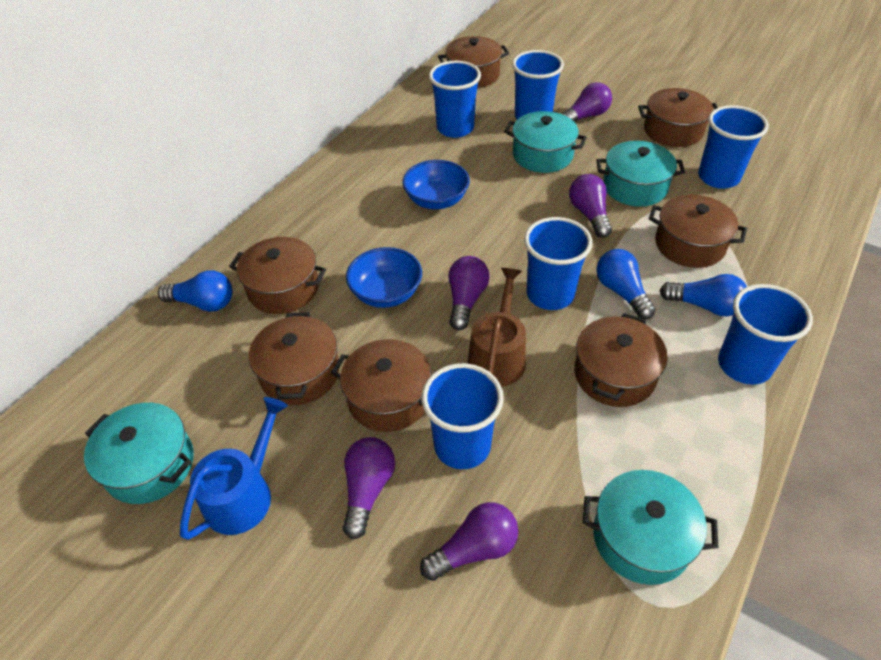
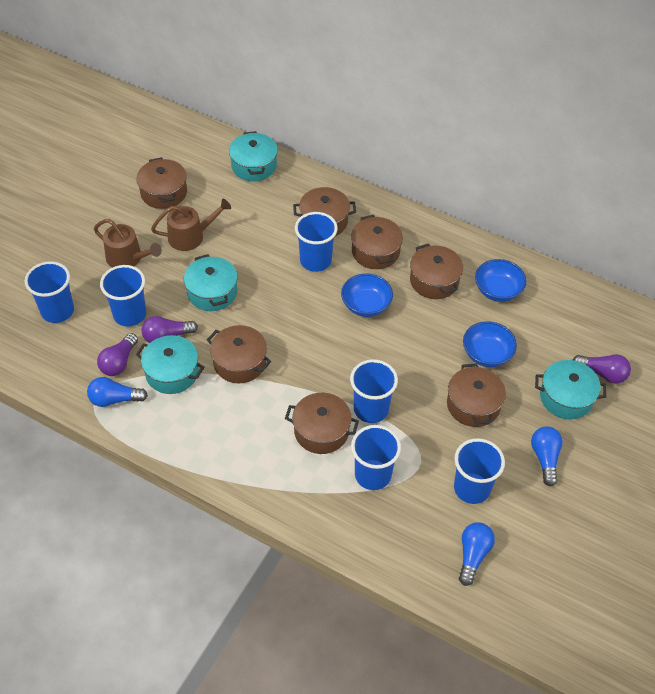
blue bowl: [346,247,422,308] [402,160,470,209] = 2 -> [341,273,393,317] [463,321,517,367] [475,259,526,302] = 3
blue watering can: [180,397,288,540] = 1 -> none = 0
brown watering can: [467,268,526,387] = 1 -> [94,219,162,268] [151,199,231,251] = 2
purple light bulb: [343,437,395,539] [420,502,518,581] [449,256,490,330] [562,82,612,122] [569,174,612,238] = 5 -> [97,333,138,376] [142,316,198,343] [573,354,631,384] = 3

